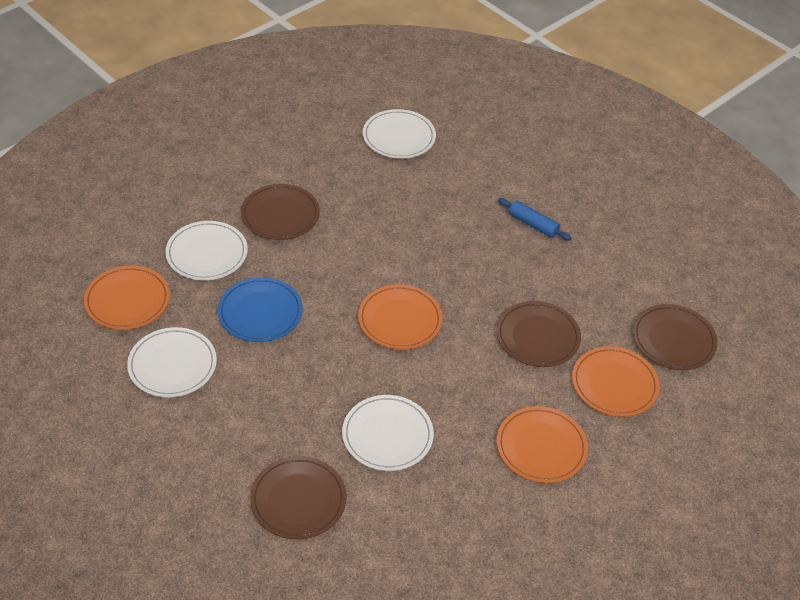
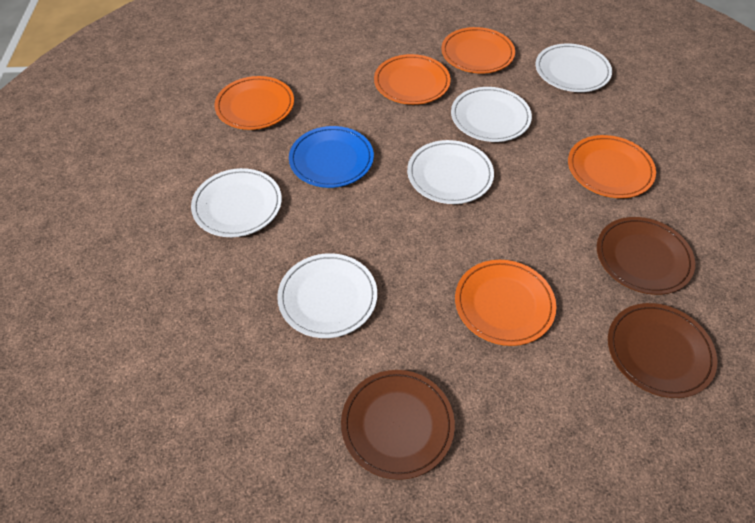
blue rolling pin: [498,198,571,241] = 1 -> none = 0
brown plate: [241,184,320,240] [250,456,347,539] [496,301,581,367] [633,304,718,370] = 4 -> [341,370,455,480] [597,217,695,295] [608,303,717,398] = 3
orange plate: [84,266,170,330] [358,284,443,350] [497,406,588,483] [572,346,660,417] = 4 -> [214,76,294,130] [374,54,451,105] [441,27,515,73] [455,260,556,346] [568,135,656,198] = 5
white plate: [127,327,217,397] [165,221,248,281] [342,395,434,471] [363,109,436,159] = 4 -> [191,168,282,237] [277,253,377,338] [407,140,494,204] [451,87,532,142] [536,43,612,92] = 5

